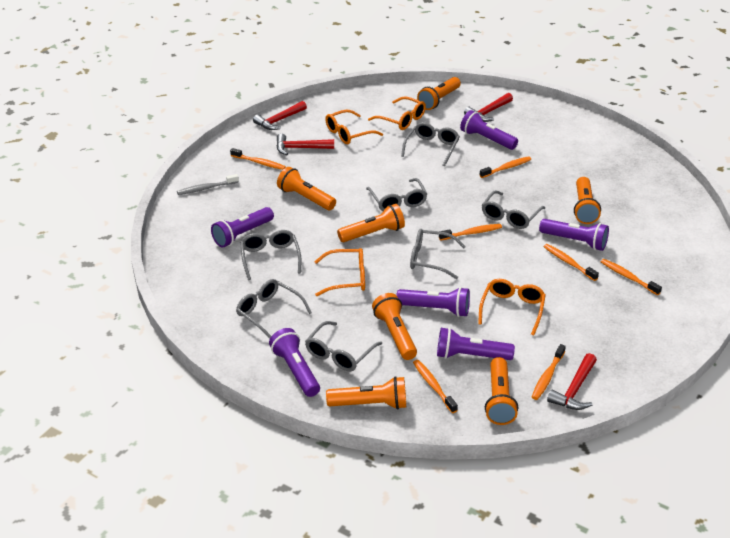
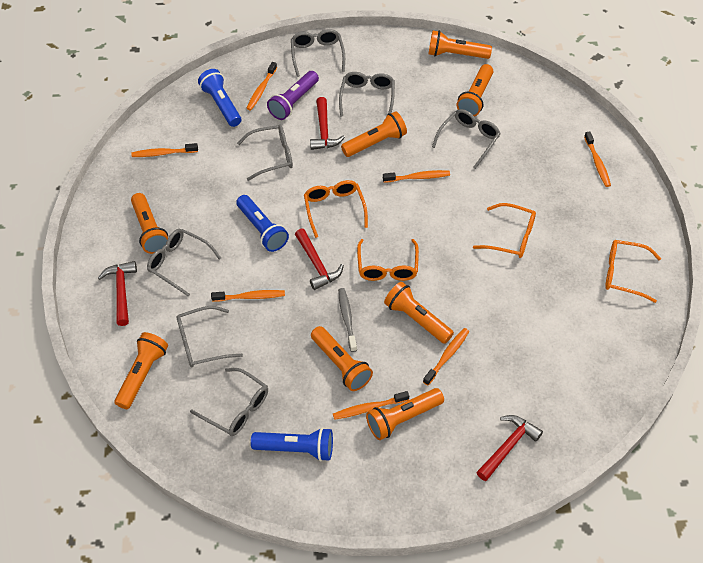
blue flashlight: none = 0 -> [198,69,241,127] [236,195,289,252] [251,427,333,461] = 3
orange flashlight: [277,167,336,210] [326,376,406,410] [337,204,405,242] [372,293,417,360] [417,77,461,110] [485,357,518,425] [574,177,601,224] = 7 -> [115,332,168,409] [131,193,168,254] [311,326,373,391] [341,111,407,157] [366,388,444,440] [384,282,454,344] [429,30,492,59] [457,64,493,117] = 8
purple flashlight: [211,207,274,248] [269,328,320,397] [397,287,470,317] [437,327,515,360] [460,110,518,150] [539,219,609,251] = 6 -> [267,71,319,120] = 1

